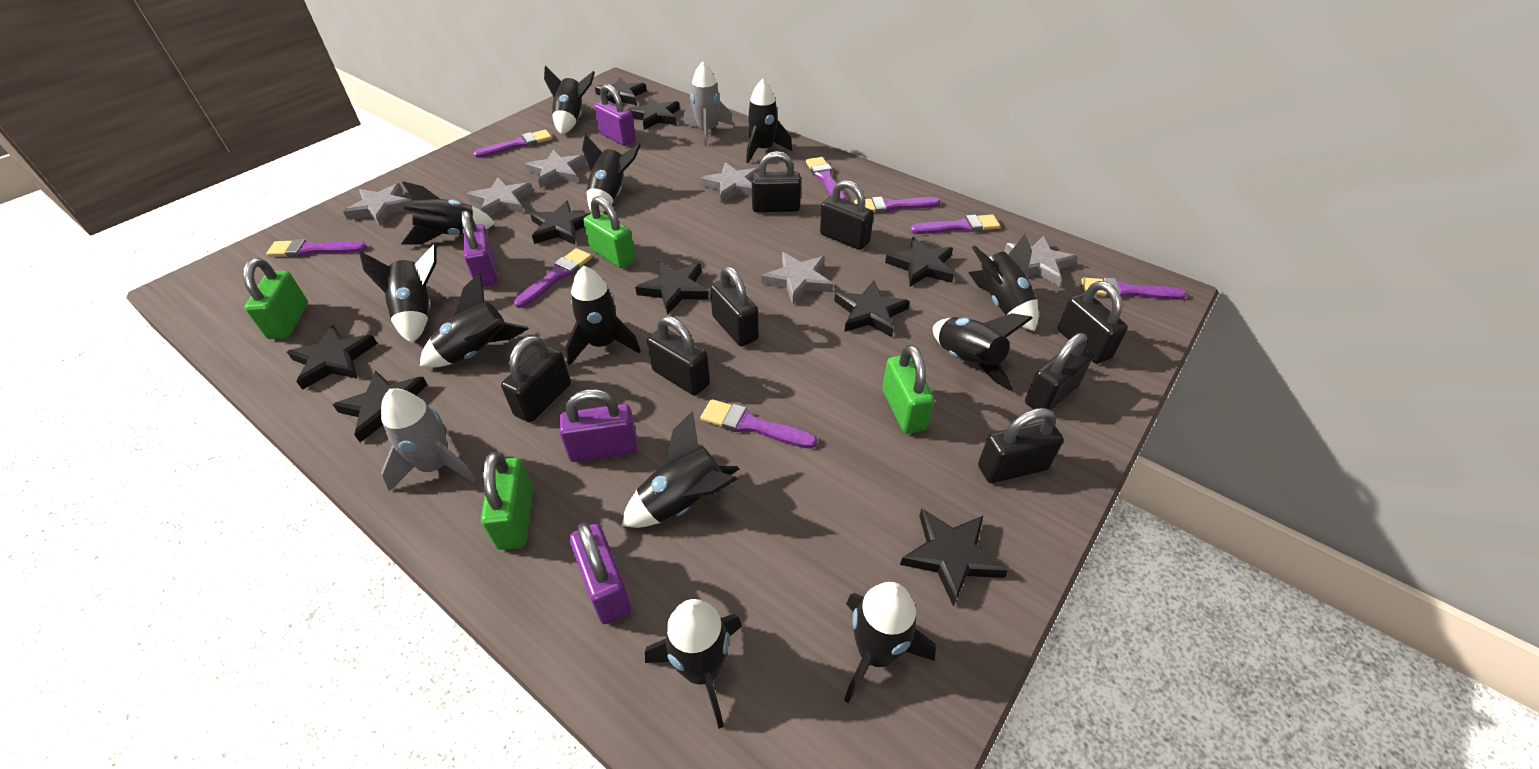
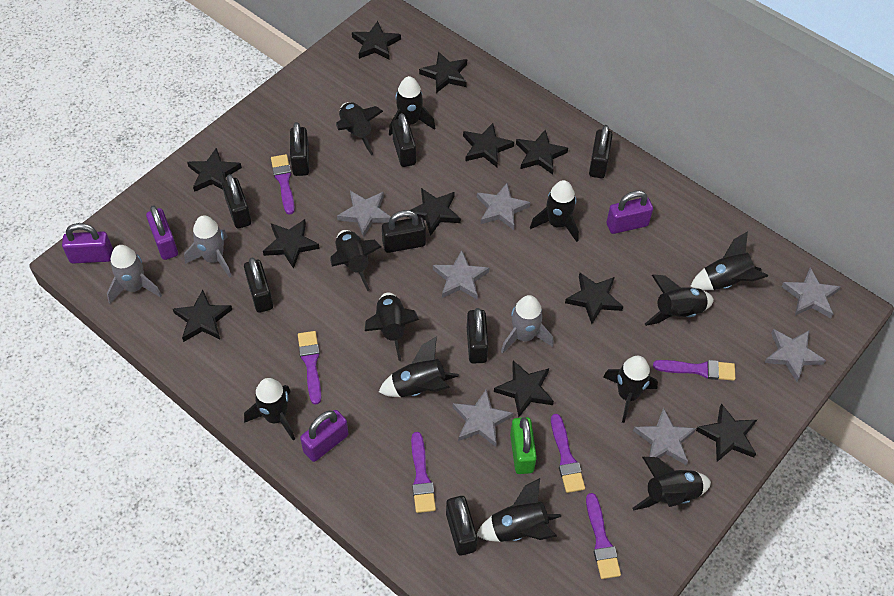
black star: [287,325,378,390] [333,371,427,442] [530,201,591,245] [595,77,647,105] [627,97,680,130] [635,261,709,315] [834,281,910,337] [885,237,954,287] [900,508,1008,607] = 9 -> [173,289,232,342] [187,148,242,192] [263,219,320,269] [352,21,401,60] [410,188,461,236] [419,51,467,93] [463,123,514,167] [494,361,554,417] [516,130,568,175] [565,273,623,324] [696,403,757,462] = 11
green padlock: [243,258,308,339] [481,452,533,550] [583,196,636,268] [882,345,935,434] = 4 -> [510,417,537,474] = 1
grey rocket: [381,389,476,491] [684,61,733,146] = 2 -> [107,245,162,303] [184,215,232,278] [501,295,554,354] = 3
grey star: [343,183,413,227] [467,177,533,216] [525,149,586,188] [701,162,759,203] [761,252,833,305] [1004,236,1078,287] = 6 -> [337,191,391,238] [433,250,489,299] [453,389,513,447] [477,183,530,230] [633,407,696,465] [764,329,826,382] [781,268,841,318] = 7
purple brush: [266,239,367,257] [473,130,552,158] [514,248,592,308] [700,399,817,449] [806,157,846,200] [854,197,941,213] [910,214,1000,234] [1081,278,1187,300] = 8 -> [271,154,295,215] [298,331,321,405] [411,432,436,513] [551,414,585,493] [586,493,621,579] [653,360,735,381] = 6

